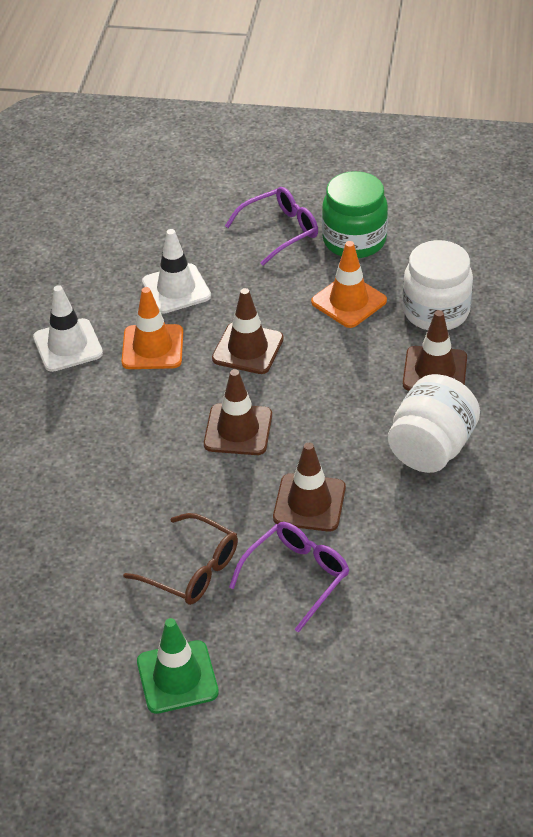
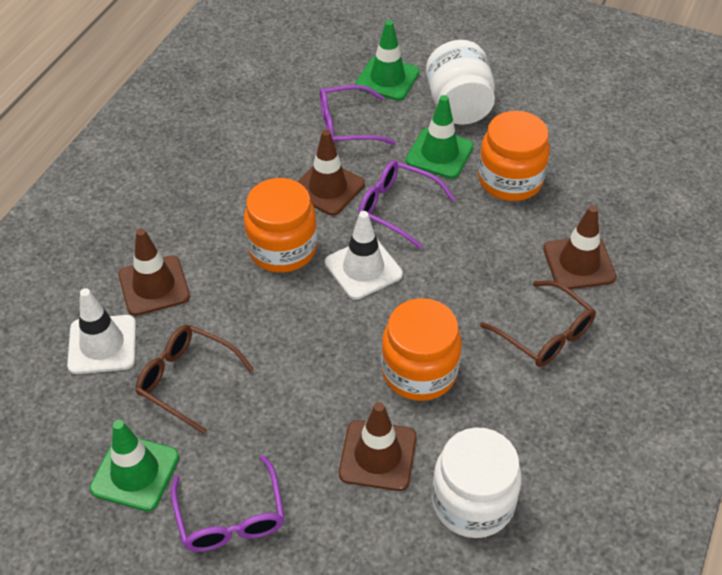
brown glasses: [123,513,238,605] = 1 -> [136,325,254,434] [480,280,596,367] = 2
green jar: [322,171,388,258] = 1 -> none = 0
green traffic cone: [137,618,219,714] = 1 -> [90,420,179,511] [356,20,420,101] [406,95,474,179] = 3
orange jar: none = 0 -> [244,178,317,273] [381,298,461,401] [478,111,550,201] = 3
orange traffic cone: [122,287,183,369] [311,241,387,328] = 2 -> none = 0
purple glasses: [225,187,318,266] [229,522,349,633] = 2 -> [171,455,285,552] [320,85,396,145] [358,160,455,249] = 3

